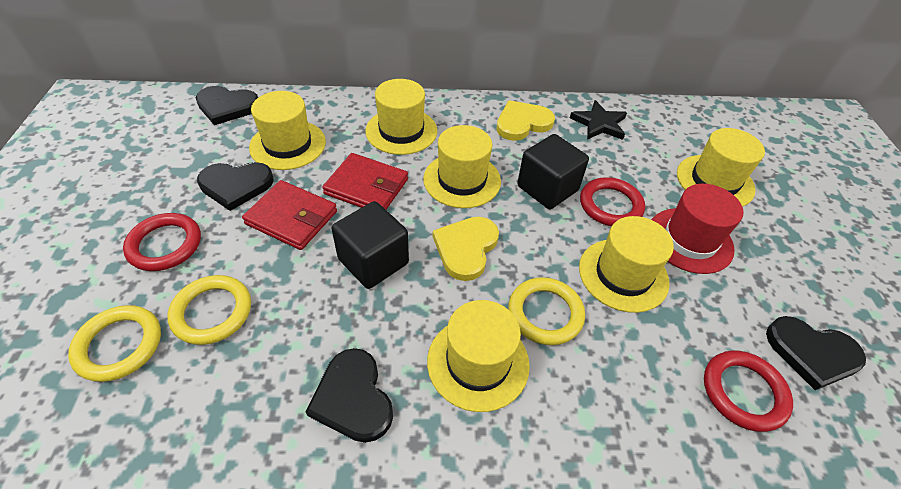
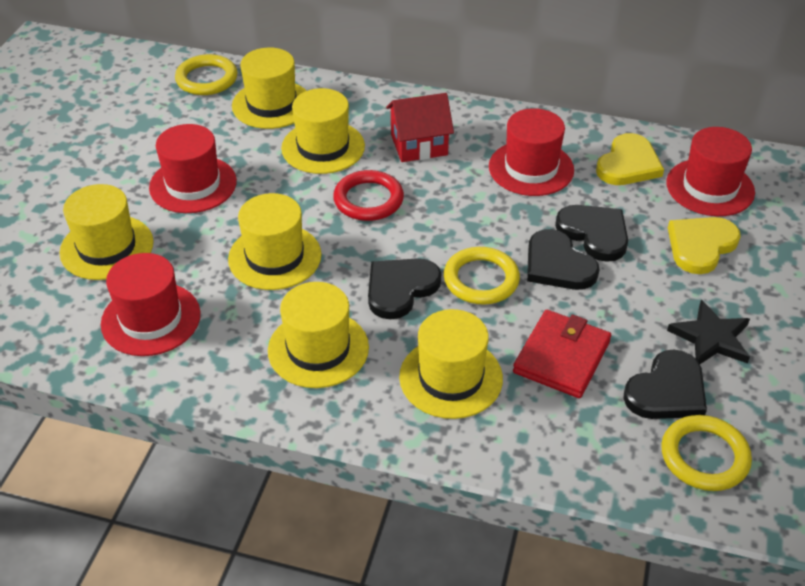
black cube: [332,201,409,289] [517,134,589,209] = 2 -> none = 0
red hat: [652,184,743,274] = 1 -> [101,253,201,356] [149,124,237,213] [489,108,574,196] [666,127,755,216] = 4
red house: none = 0 -> [386,93,454,162] = 1
red ring: [123,213,201,271] [580,177,645,226] [704,350,793,432] = 3 -> [333,170,404,221] = 1
red wallet: [242,180,337,250] [322,153,408,209] = 2 -> [513,310,611,398] = 1

